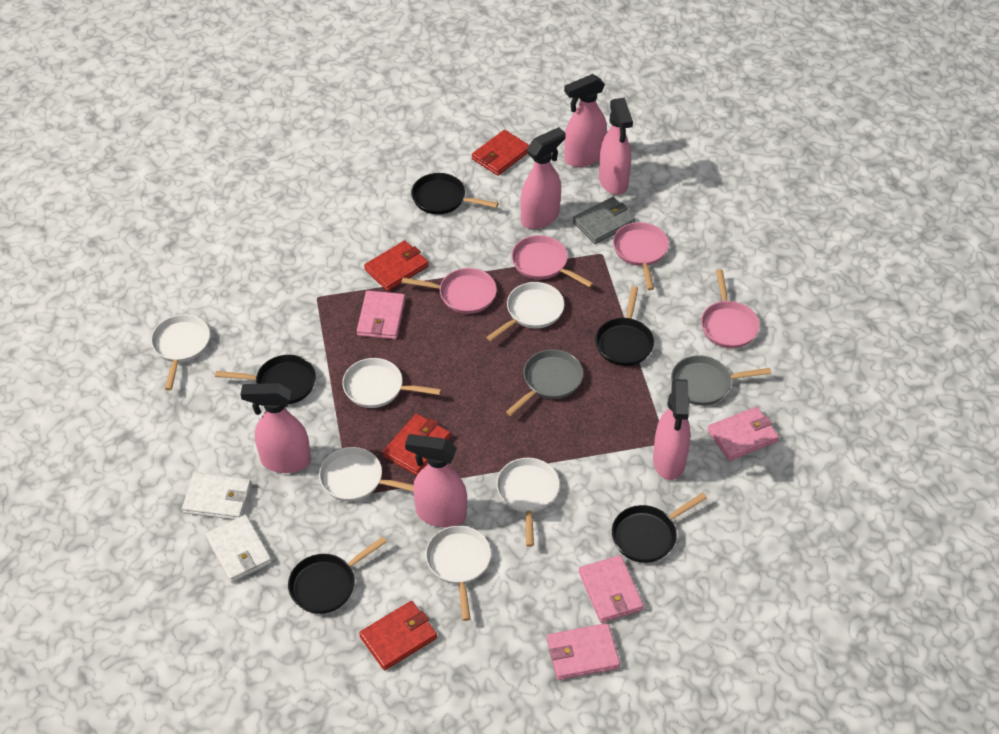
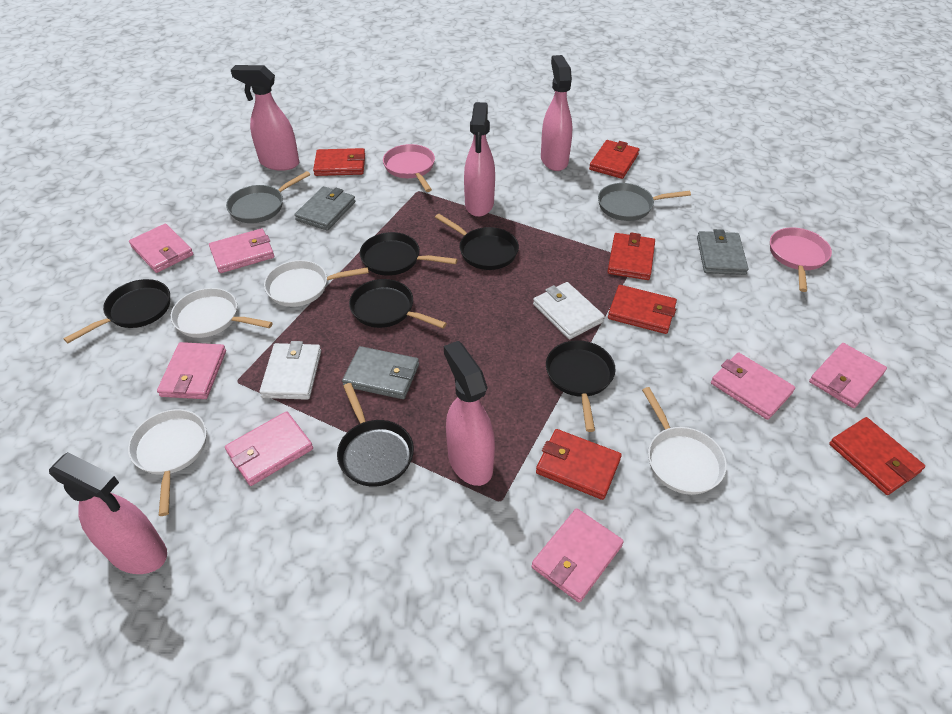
black pan: [215,355,316,404] [288,537,387,614] [411,173,499,215] [595,286,654,366] [612,493,707,563] = 5 -> [64,279,170,343] [337,383,414,487] [349,279,447,328] [360,232,457,276] [435,214,519,270] [546,340,616,432] = 6
grey wallet: [573,197,636,244] = 1 -> [294,186,356,231] [342,346,419,399] [697,229,748,275] = 3
pink pan: [402,268,497,314] [511,235,594,287] [613,222,669,290] [701,269,760,348] = 4 -> [383,144,435,192] [770,228,832,292] = 2
pink spray bottle: [240,383,311,473] [405,434,467,527] [520,127,566,229] [564,74,607,167] [599,97,633,195] [653,379,691,480] = 6 -> [49,452,167,574] [231,65,299,171] [444,341,495,486] [464,102,495,217] [541,55,572,171] = 5
pink wallet: [357,291,405,339] [547,623,620,680] [579,555,644,623] [708,407,779,461] = 4 -> [129,224,193,273] [157,342,226,399] [209,228,274,273] [225,411,313,486] [532,508,624,603] [711,353,795,420] [809,343,887,408] = 7
red wallet: [359,601,437,670] [364,240,429,291] [383,414,450,475] [472,130,529,176] = 4 -> [313,148,365,176] [536,429,622,500] [589,140,639,179] [607,232,655,280] [608,285,677,334] [829,417,925,495] = 6
white pan: [151,314,210,390] [319,447,414,502] [342,358,441,408] [425,526,491,621] [486,282,564,341] [496,458,560,547] = 6 -> [128,409,207,516] [171,288,273,338] [264,260,369,307] [642,387,727,495] = 4

